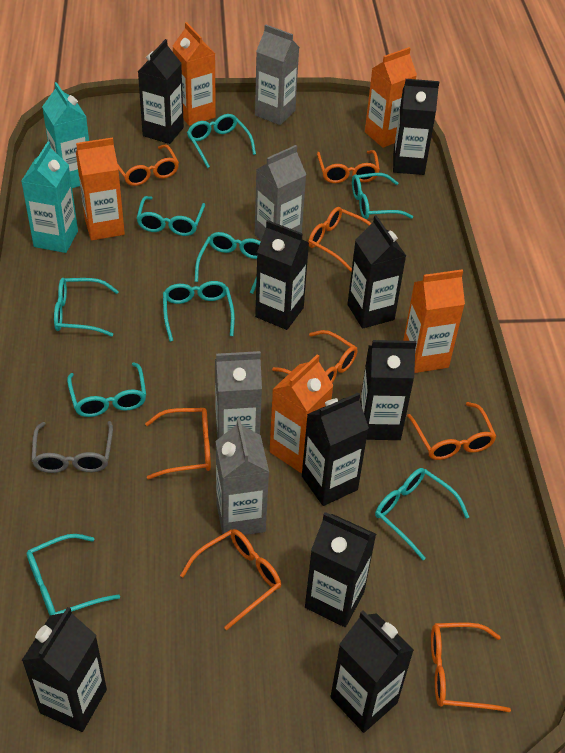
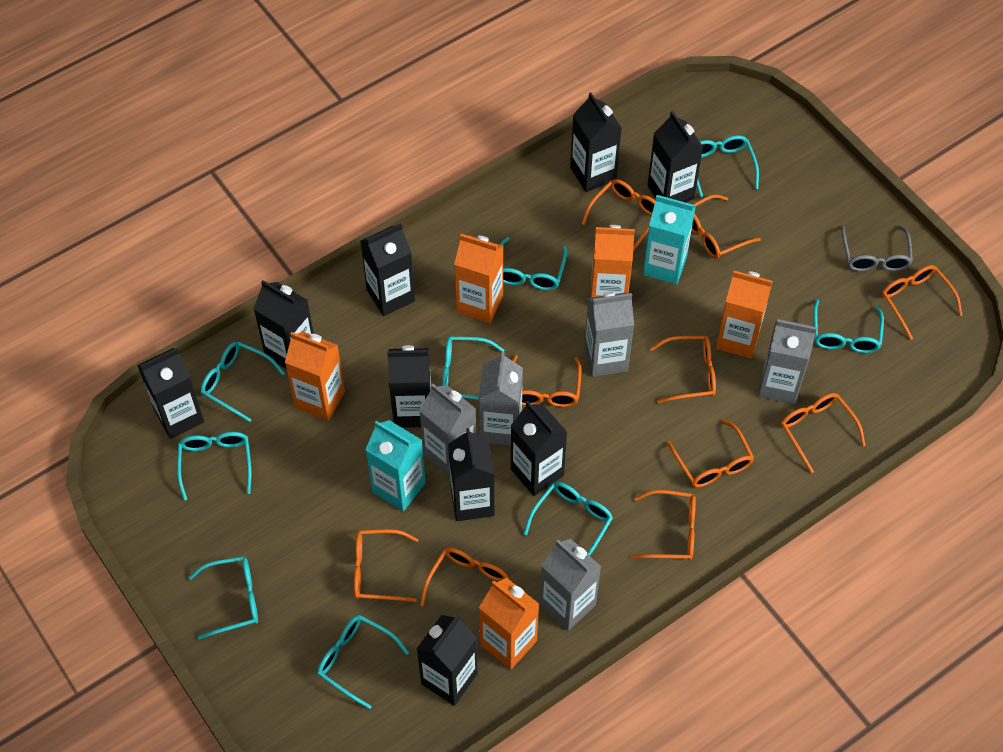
grey carton: [215,351,262,439] [216,418,269,538] [255,24,299,125] [255,145,306,240] = 4 -> [419,384,476,477] [478,352,523,446] [540,539,601,631] [584,292,634,377] [758,318,817,404] = 5
orange glasses: [117,144,179,186] [145,408,211,479] [180,529,281,630] [272,330,357,383] [308,207,371,272] [317,150,380,183] [407,402,497,460] [431,623,511,712] = 8 -> [354,529,419,602] [420,548,509,632] [512,355,582,407] [581,179,656,251] [631,490,696,560] [650,336,716,403] [667,419,754,487] [691,194,761,259] [781,393,866,473] [882,265,963,340] = 10

